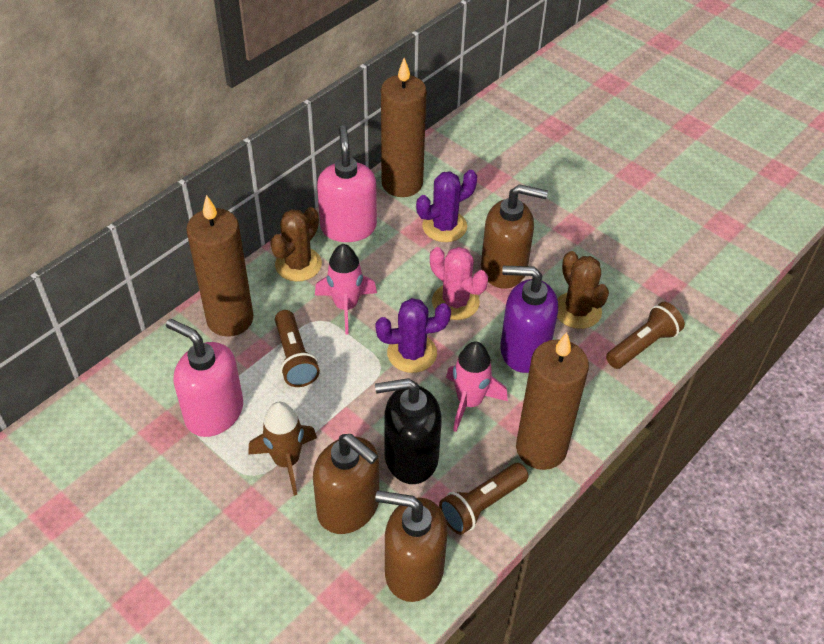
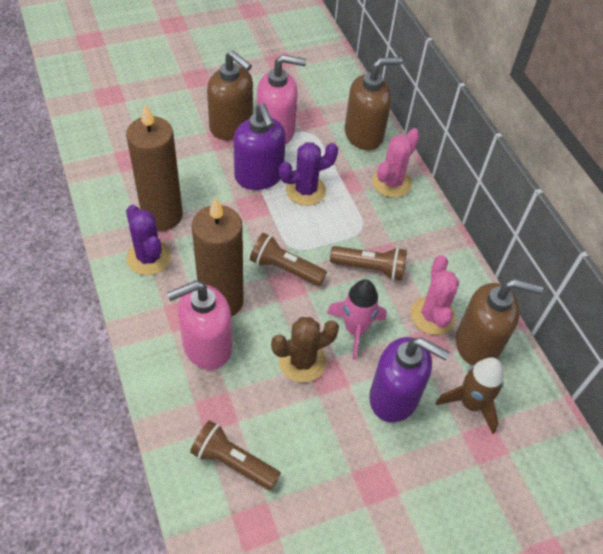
black soap dispenser: [375,378,442,484] = 1 -> none = 0
brown cactus: [270,207,322,282] [557,251,609,329] = 2 -> [271,317,339,382] = 1
brown candle: [186,195,253,337] [381,58,427,197] [516,332,589,470] = 3 -> [126,103,183,231] [192,197,243,317] = 2
pink cactus: [430,247,488,320] = 1 -> [372,128,420,198] [410,255,459,335] = 2
pink rocket: [315,244,377,335] [446,341,508,432] = 2 -> [327,279,387,360] = 1
purple soap dispenser: [500,266,558,373] = 1 -> [233,103,286,190] [369,337,450,423] = 2

